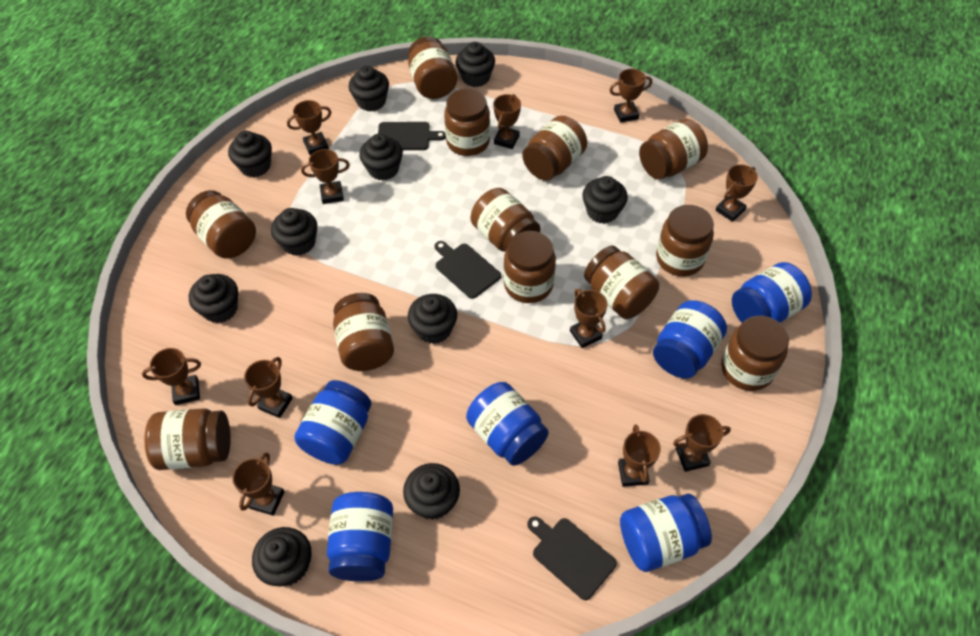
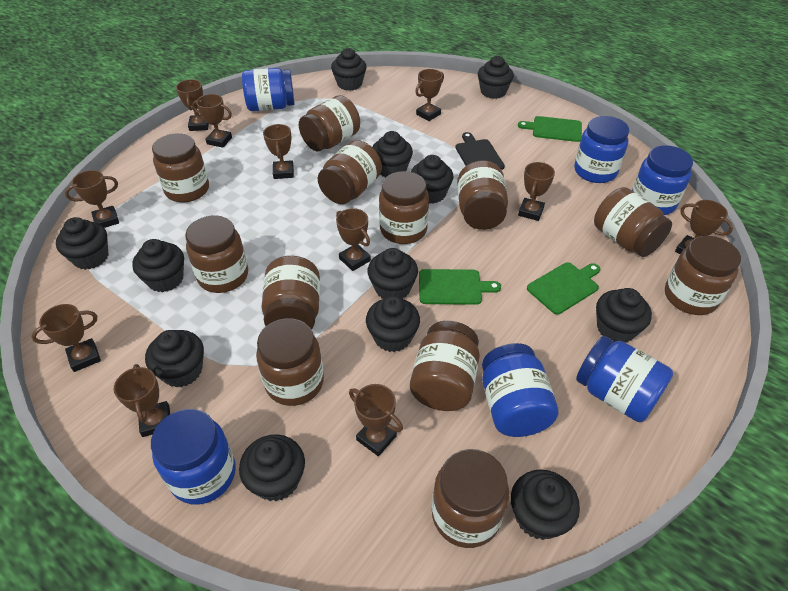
black cupcake: [189,274,238,323] [228,131,272,177] [252,527,312,586] [271,208,317,256] [349,66,389,112] [359,134,403,181] [403,463,460,520] [408,294,457,344] [456,42,495,87] [582,176,628,224] = 10 -> [56,217,108,270] [132,239,184,292] [145,330,204,387] [239,434,305,501] [331,48,367,91] [366,296,420,352] [367,248,418,299] [372,131,413,178] [411,155,453,204] [478,56,514,99] [511,469,580,540] [596,288,652,343] = 12
black cutting board: [378,122,446,150] [434,241,501,299] [527,516,617,600] = 3 -> [455,132,505,170] = 1
green cutting board: none = 0 -> [419,269,501,305] [518,116,582,142] [527,262,600,314] = 3

